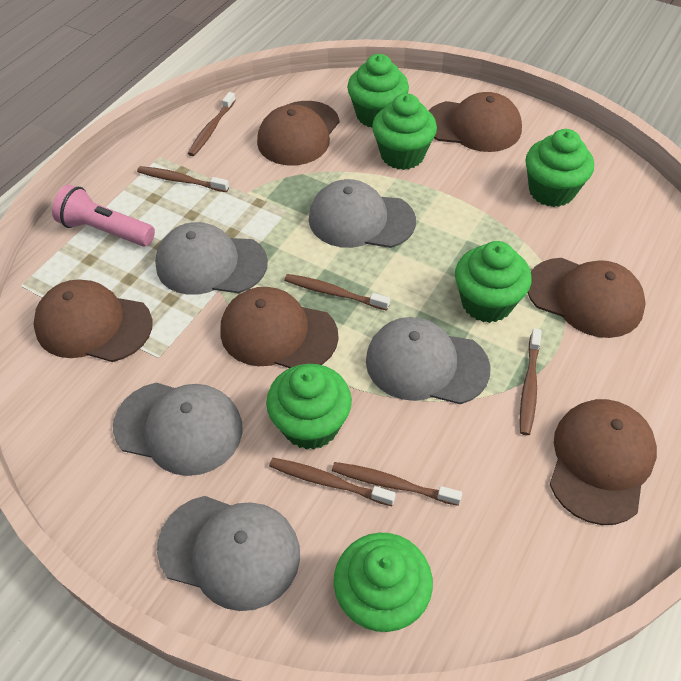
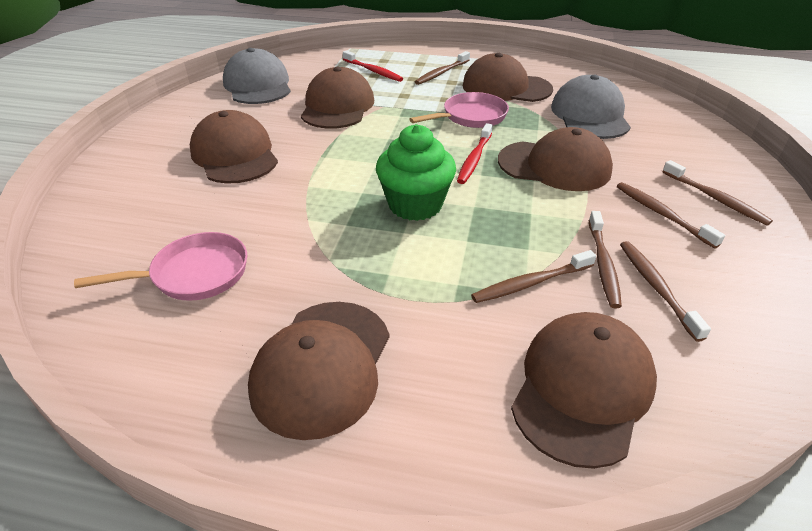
green cupcake: [266,364,352,450] [334,533,433,632] [347,54,409,127] [372,93,437,170] [455,241,532,323] [525,129,594,207] = 6 -> [376,124,456,221] = 1
grey cap: [113,382,243,476] [155,222,268,295] [157,496,300,611] [309,179,416,248] [366,317,490,404] = 5 -> [223,48,291,104] [551,75,631,139] = 2
pink flashlight: [52,185,155,247] = 1 -> none = 0
pink pan: none = 0 -> [74,232,247,301] [410,92,509,128] = 2
red toothbrush: none = 0 -> [343,50,403,82] [457,123,493,184] = 2

